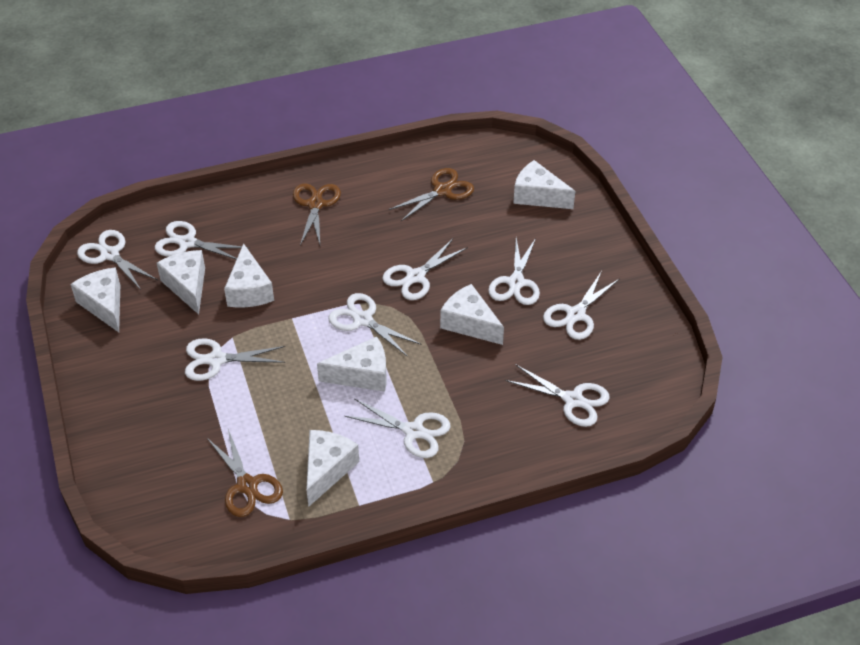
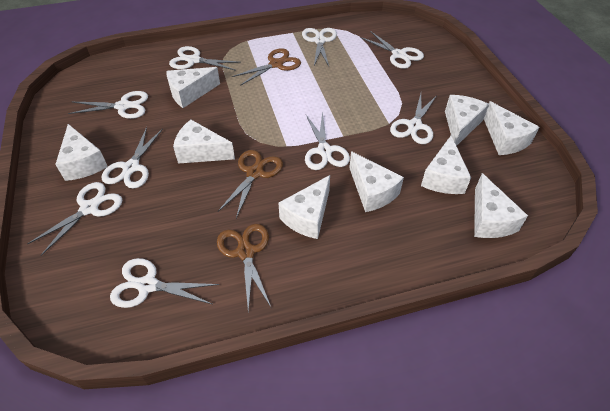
white cheese: [71,267,120,332] [157,250,205,315] [224,243,274,308] [306,430,359,506] [317,336,387,392] [440,284,504,345] [513,160,575,209] = 7 -> [55,124,108,181] [166,67,220,108] [173,120,235,164] [278,175,330,239] [349,152,404,212] [421,136,471,194] [445,95,489,146] [474,173,528,238] [484,101,539,155] = 9

